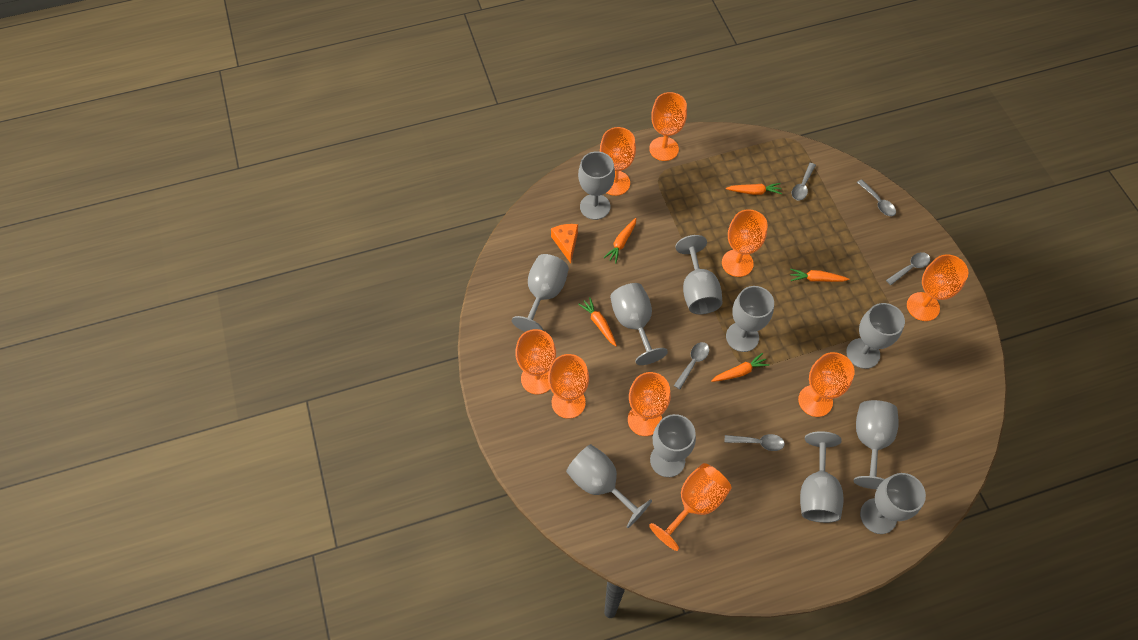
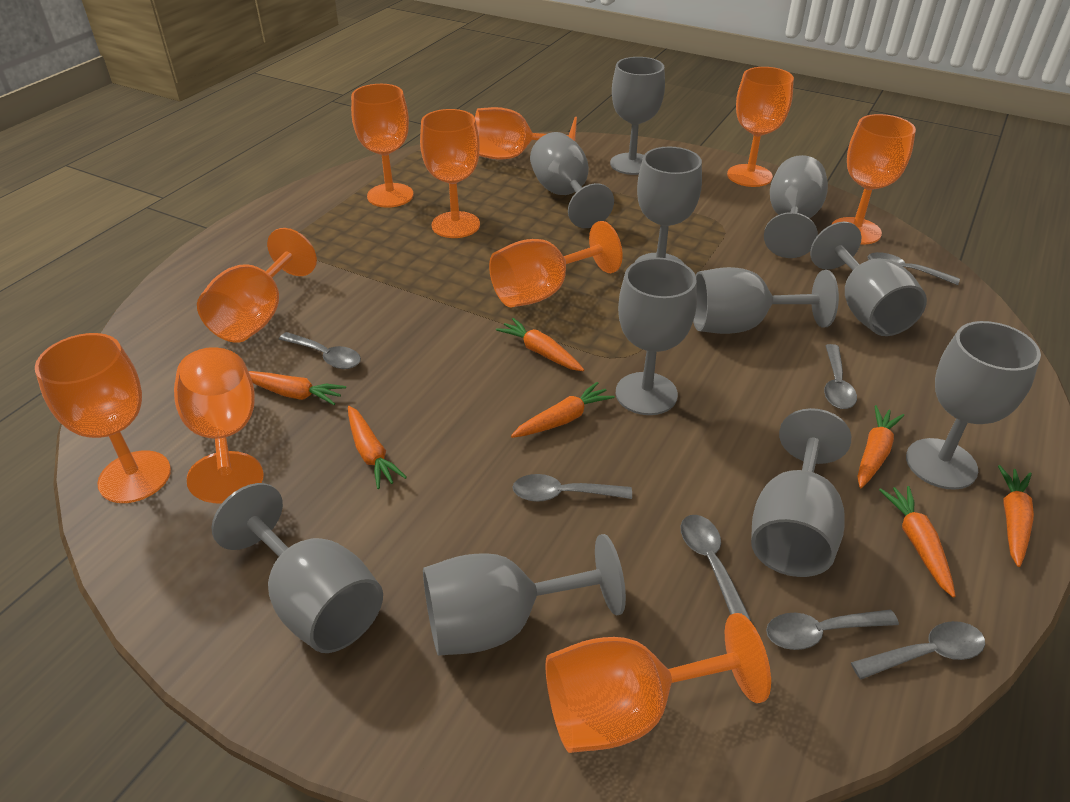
grey spoon: [674,342,709,389] [724,434,785,451] [792,163,816,201] [857,179,896,216] [886,252,930,285] = 5 -> [279,332,361,369] [513,474,632,502] [681,515,751,621] [766,610,899,650] [824,344,857,409] [851,621,985,679] [868,252,960,285] = 7
orange carrot: [578,297,617,346] [604,218,636,264] [711,353,770,382] [726,183,782,195] [790,269,849,282] = 5 -> [248,371,346,405] [348,406,407,489] [496,318,584,371] [511,382,615,438] [858,405,904,488] [879,486,955,597] [998,465,1034,567] = 7
orange cheese: [551,224,578,263] = 1 -> none = 0
orange goblet: [515,329,556,394] [548,354,589,419] [600,127,636,196] [628,372,671,436] [649,92,687,161] [649,463,732,551] [722,209,768,277] [798,352,855,417] [907,254,968,321] = 9 -> [35,333,171,503] [174,347,263,504] [197,228,317,343] [351,84,413,208] [420,109,480,238] [475,107,577,159] [489,221,623,308] [545,613,771,753] [727,67,794,187] [831,114,916,245] = 10

